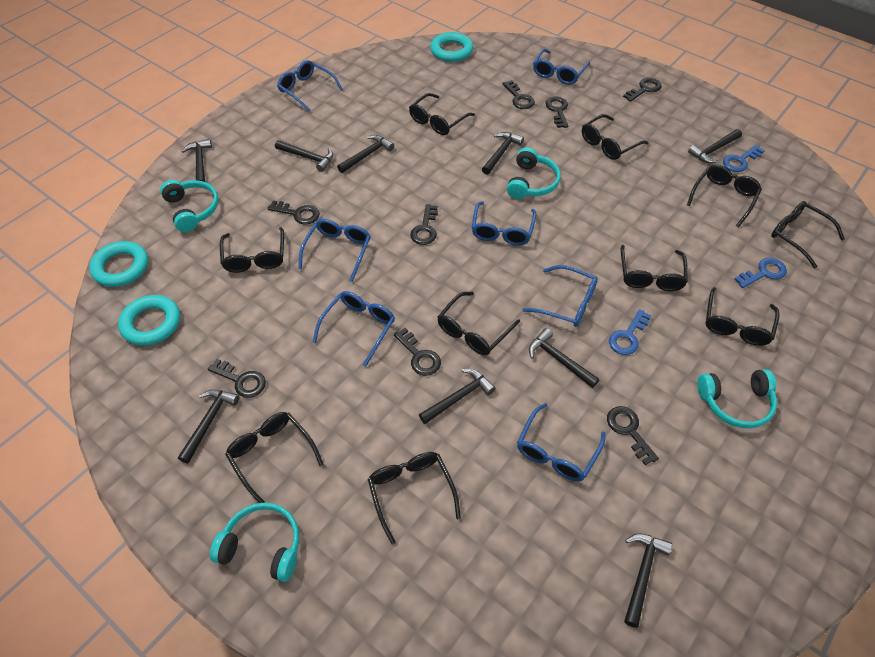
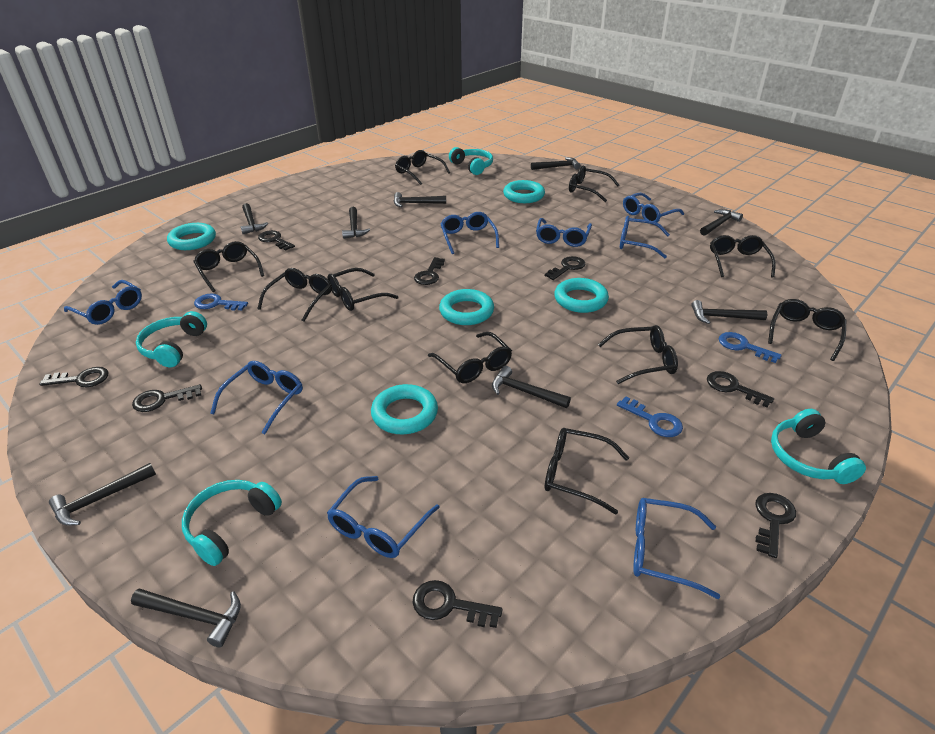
blue glasses: [277,60,343,112] [298,219,371,282] [313,291,395,367] [472,201,537,246] [517,403,605,482] [522,265,598,327] [533,49,590,85] = 7 -> [64,280,142,325] [210,361,303,434] [327,476,440,558] [440,212,499,254] [536,218,592,247] [620,216,670,258] [623,193,684,223] [633,498,720,599] = 8
turquoise ring: [89,241,148,287] [118,295,180,346] [430,32,473,62] = 3 -> [167,223,216,250] [371,384,438,434] [439,289,494,325] [503,180,545,203] [554,278,609,313] = 5

